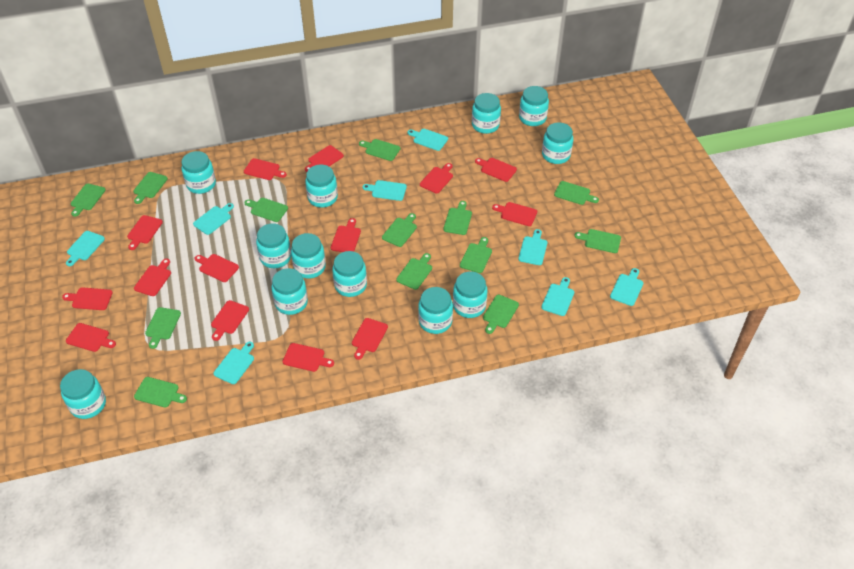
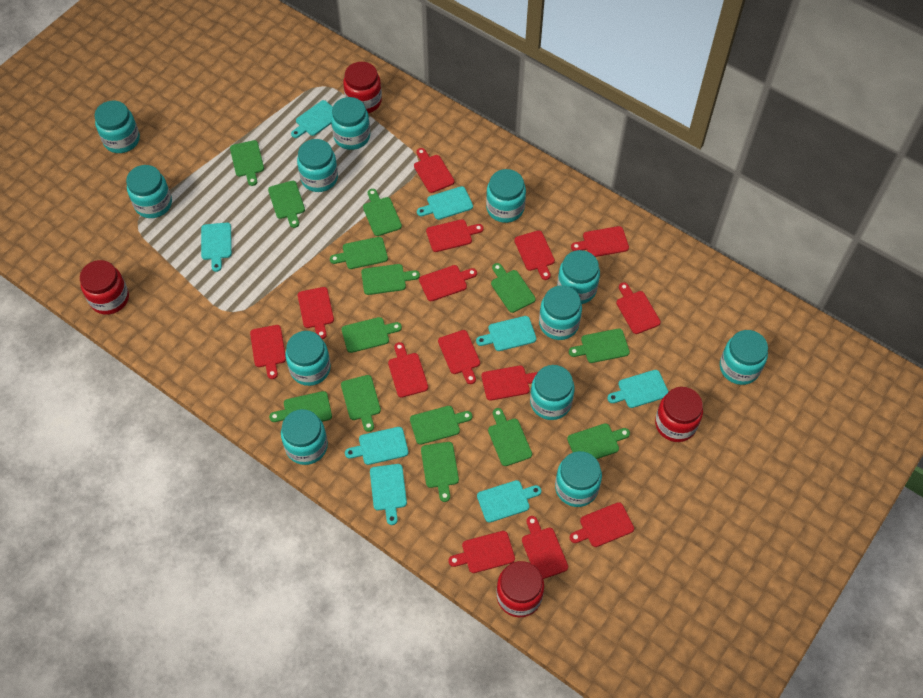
green cutting board: [71,184,106,217] [133,172,168,204] [134,377,187,408] [145,307,181,349] [245,198,288,222] [359,139,400,161] [382,213,417,247] [396,253,432,290] [443,201,472,235] [460,237,492,273] [483,295,519,334] [554,181,599,205] [574,229,621,253] = 13 -> [230,140,264,186] [268,181,305,228] [269,391,332,422] [330,237,388,269] [341,375,381,432] [342,317,402,353] [361,264,420,295] [363,189,402,236] [410,406,472,445] [421,442,459,502] [488,408,532,466] [491,263,536,313] [567,423,630,459] [569,328,630,363] = 14
red jar: none = 0 -> [80,260,129,315] [343,62,382,113] [496,561,544,617] [655,387,703,442] = 4

